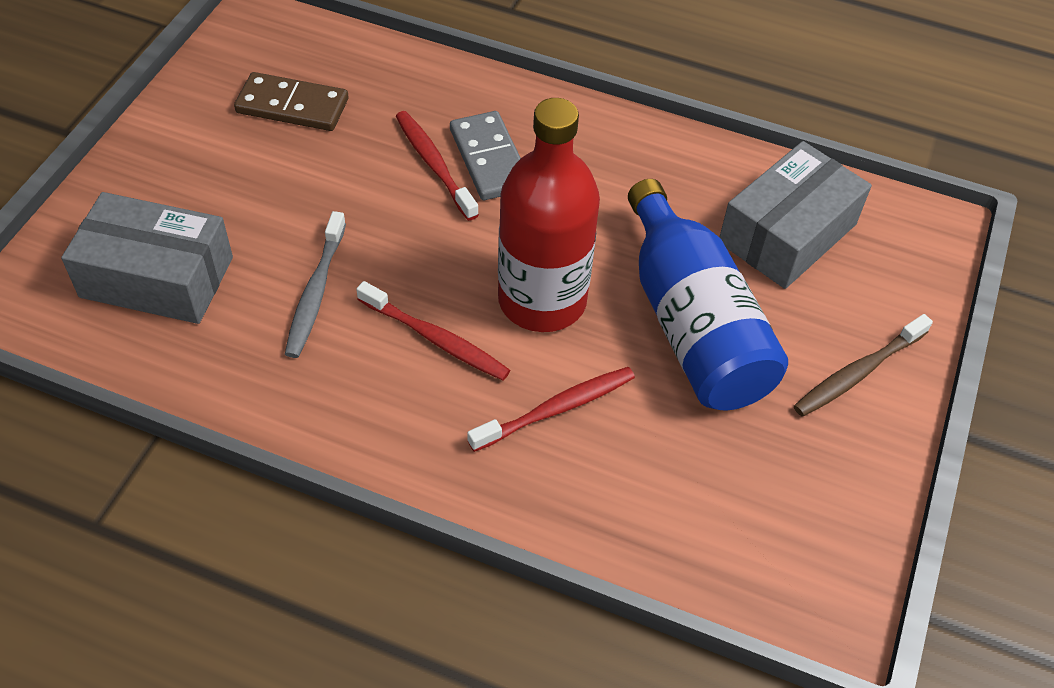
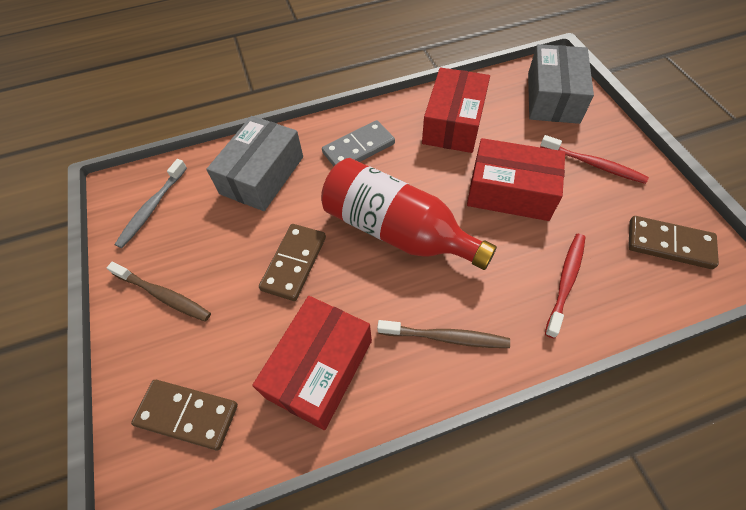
blue bottle: [628,179,788,410] = 1 -> none = 0
brown domino: [234,72,348,131] = 1 -> [131,380,238,450] [259,224,326,301] [628,216,719,269] = 3
brown toothbrush: [794,314,933,417] = 1 -> [107,262,211,322] [377,320,510,348] = 2
red box: none = 0 -> [252,296,372,430] [422,67,490,153] [467,138,565,221] = 3
red toothbrush: [356,281,510,380] [396,111,479,221] [467,367,635,452] = 3 -> [540,135,649,184] [545,234,586,338] = 2

